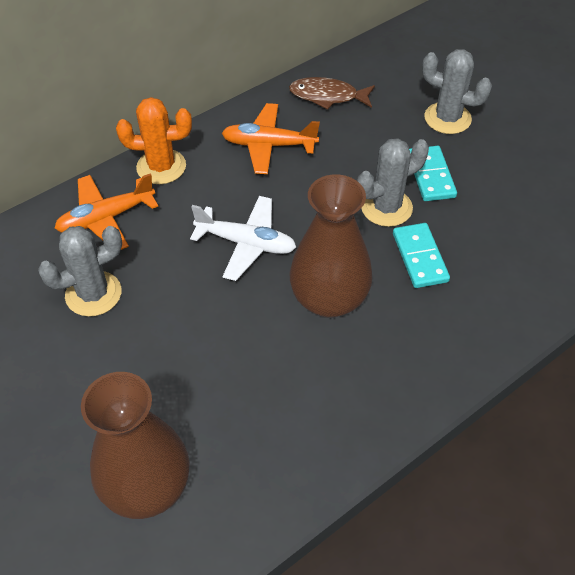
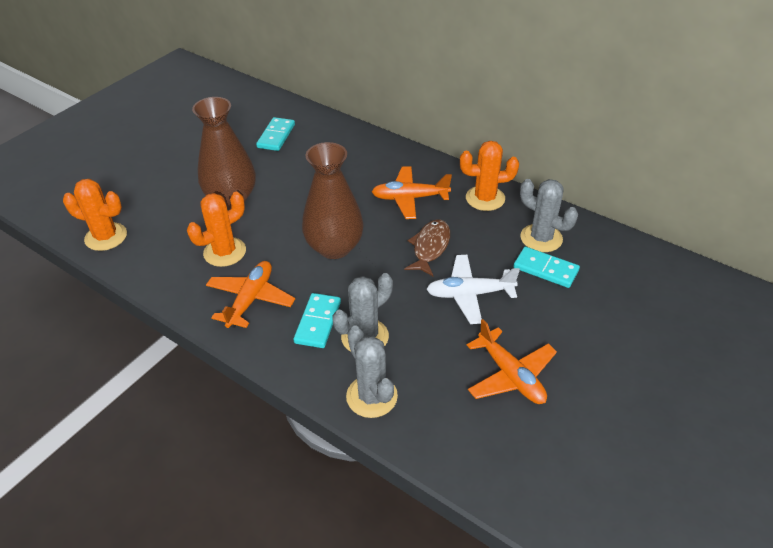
orange cactus: [116,97,192,184] = 1 -> [63,179,127,251] [187,192,246,267] [460,141,519,211] = 3
orange plane: [54,173,158,250] [222,103,320,174] = 2 -> [206,261,295,328] [372,166,452,219] [467,319,557,404] = 3
turquoise domino: [393,223,450,288] [409,146,457,201] = 2 -> [256,117,295,151] [293,293,341,348] [513,247,580,288] = 3

